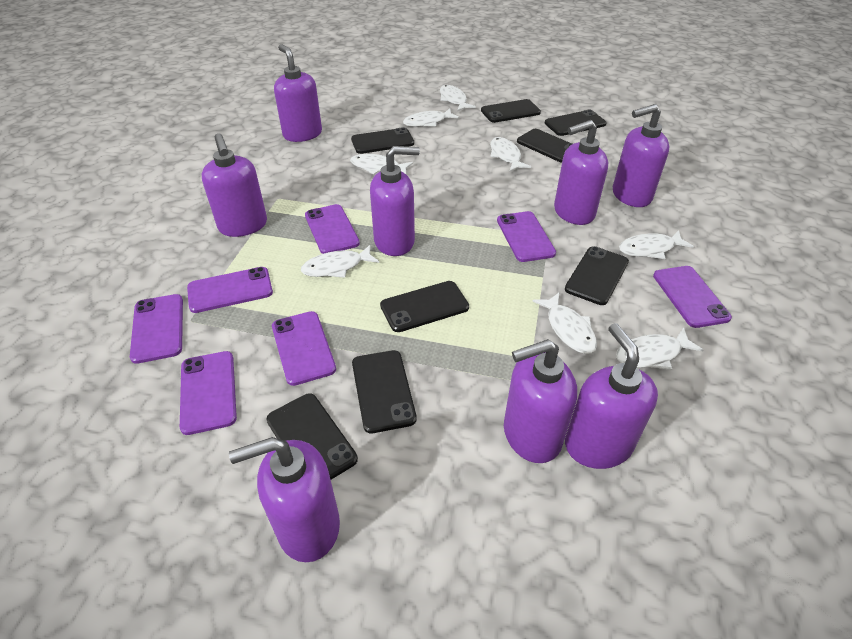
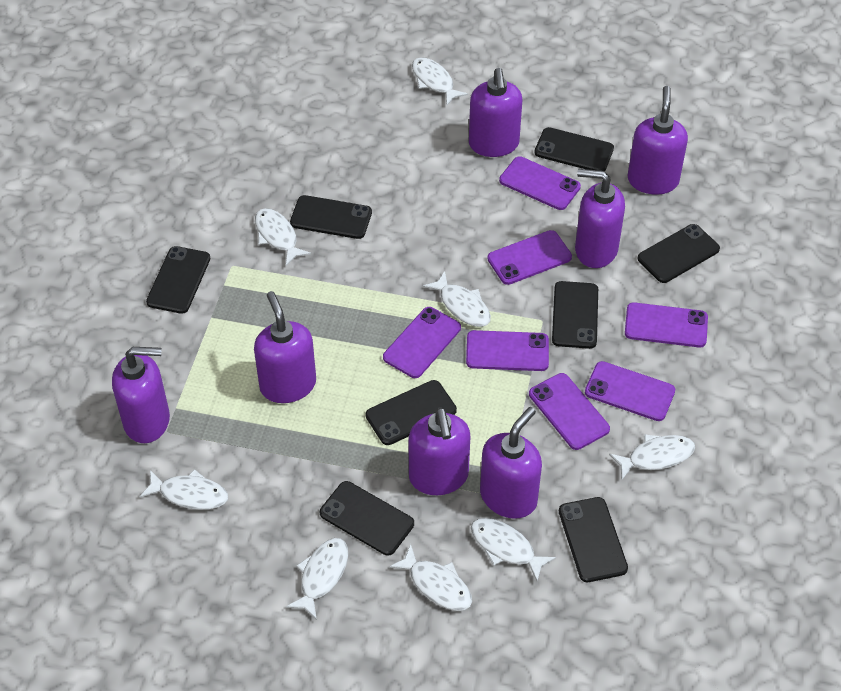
purple soap dispenser: [202,133,267,237] [229,437,340,562] [274,44,322,142] [370,146,420,256] [504,339,577,463] [554,120,608,225] [565,323,658,469] [613,104,669,207] = 8 -> [112,347,170,443] [254,291,316,403] [408,407,470,495] [469,68,522,157] [480,407,542,519] [575,169,625,268] [628,86,688,195] = 7

